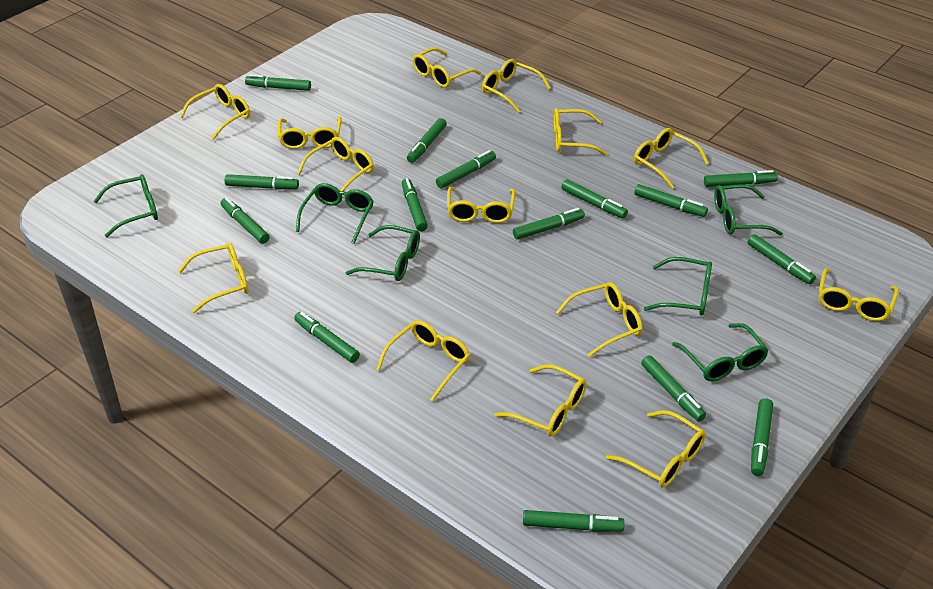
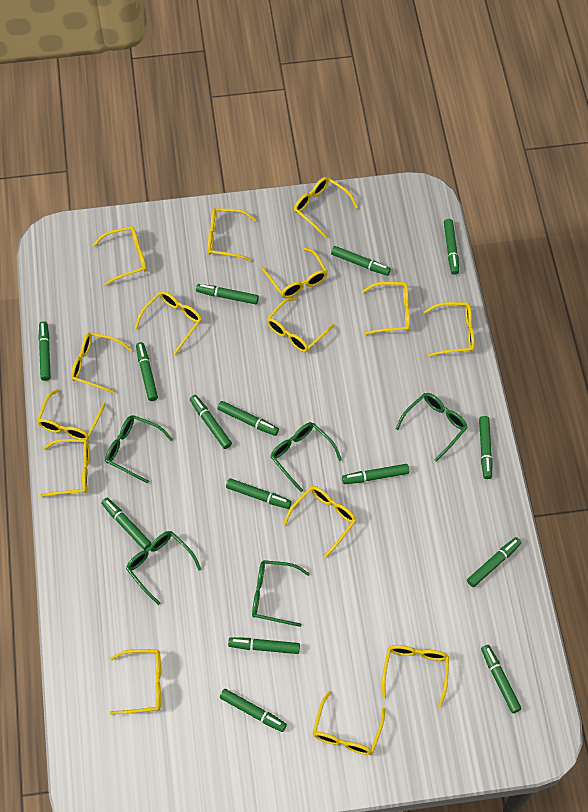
green glasses: [94,174,158,237] [296,183,374,244] [346,225,420,281] [644,257,712,316] [672,323,769,381] [714,184,783,236] = 6 -> [105,415,173,483] [126,531,201,605] [252,560,310,627] [270,422,342,492] [396,393,468,462] = 5
yellow glasses: [178,243,248,313] [180,84,250,140] [278,117,342,149] [297,137,374,191] [376,320,470,401] [413,48,481,88] [447,187,515,223] [482,59,551,112] [494,364,587,437] [554,108,607,156] [556,282,643,357] [606,410,706,488] [634,128,709,189] [819,268,899,321] = 14 -> [37,389,106,440] [40,439,89,497] [71,332,132,394] [93,226,147,285] [110,649,161,715] [135,291,202,355] [207,208,257,261] [262,248,328,298] [267,297,335,352] [283,486,356,558] [294,177,358,238] [313,691,385,755] [362,282,410,335] [382,645,449,707] [424,302,475,356] = 15

